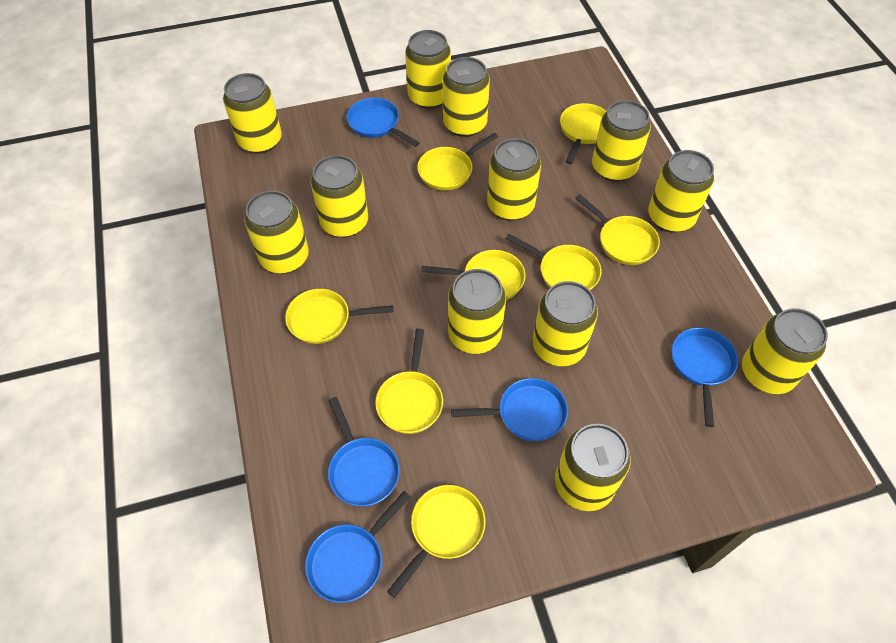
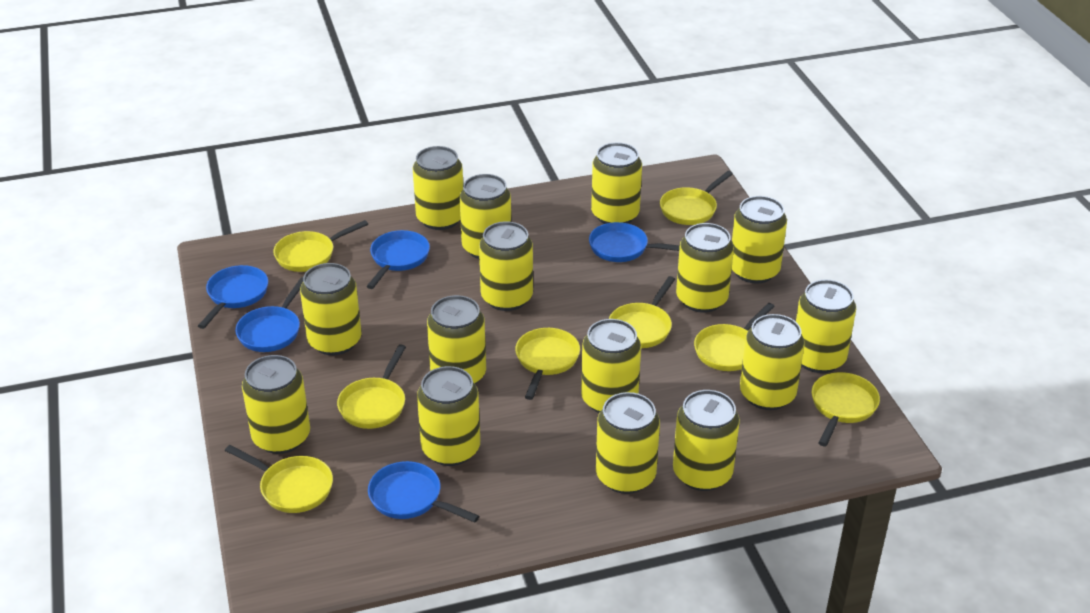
yellow can: [223,73,282,154] [244,190,309,274] [311,155,368,238] [405,30,451,109] [443,57,490,137] [448,269,506,354] [487,138,541,221] [533,281,598,366] [555,424,631,511] [592,100,651,182] [648,150,714,232] [742,308,828,394] = 12 -> [242,355,310,454] [300,263,361,355] [413,146,463,230] [417,366,480,466] [427,295,486,384] [459,174,511,259] [479,221,533,311] [581,319,641,413] [591,143,642,224] [596,392,660,494] [673,390,740,491] [676,223,734,313] [732,196,787,284] [740,314,805,410] [796,279,856,373] = 15

